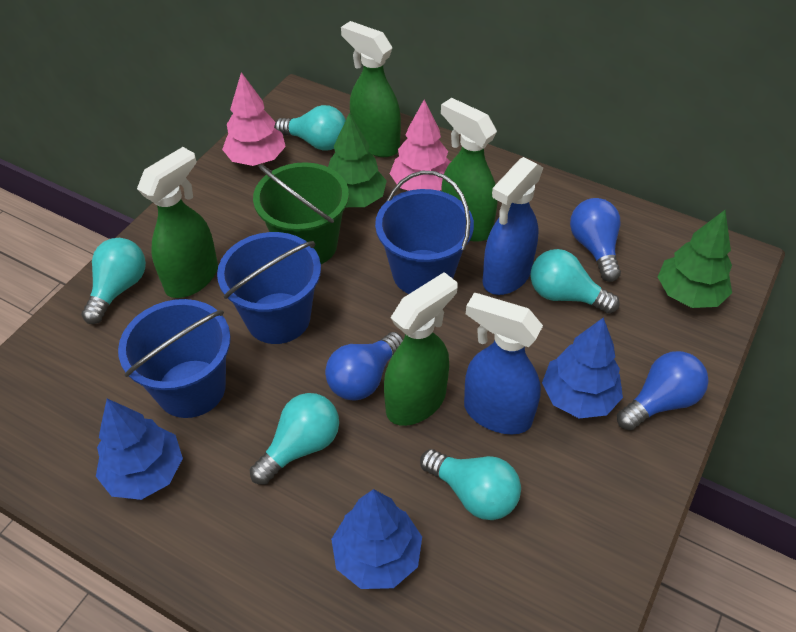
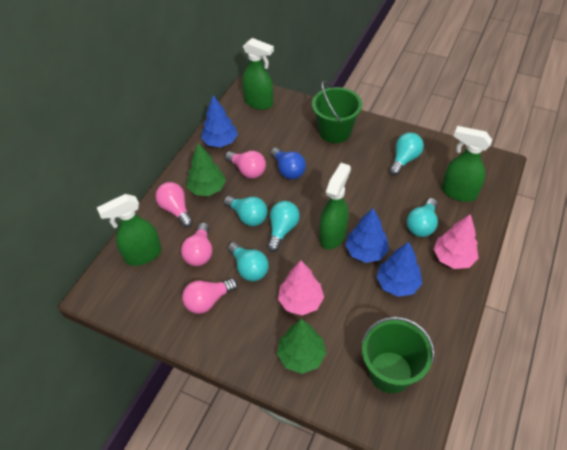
blue bucket: [118,299,231,418] [217,232,321,344] [375,171,474,294] = 3 -> none = 0
blue light bulb: [325,332,404,401] [570,198,621,282] [617,351,708,431] = 3 -> [270,147,306,179] = 1
blue spray bottle: [464,293,543,434] [483,157,544,295] = 2 -> none = 0
green bucket: [253,162,349,264] = 1 -> [312,80,362,143] [362,317,435,393] = 2
pink light bulb: none = 0 -> [155,182,193,228] [181,222,212,266] [182,278,238,314] [225,151,266,179] = 4

